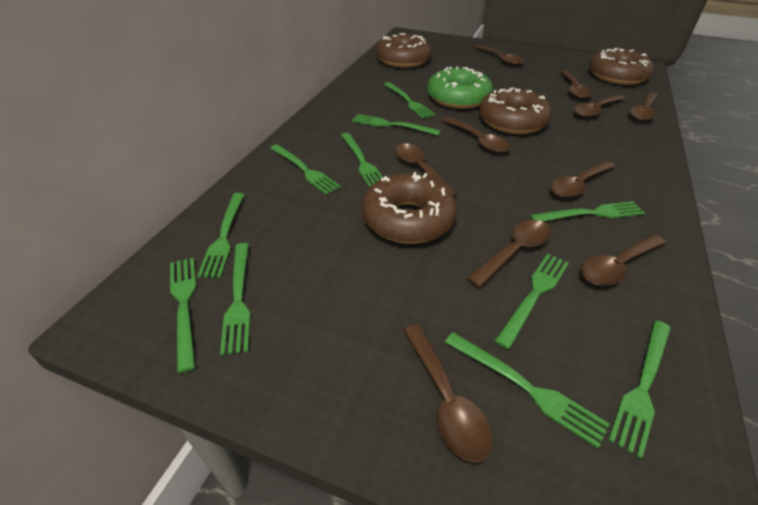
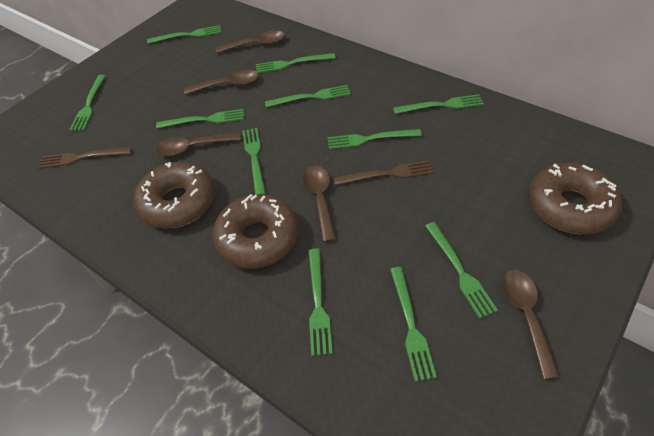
brown donut: [362,172,457,244] [376,33,431,68] [479,87,552,134] [589,48,654,85] = 4 -> [134,162,215,228] [213,194,299,269] [529,163,622,235] = 3
brown fork: none = 0 -> [38,147,132,168] [333,160,433,185] = 2
brown spoon: [394,143,457,196] [404,324,493,462] [443,117,510,153] [466,220,551,288] [474,45,523,66] [550,160,615,198] [559,70,592,99] [574,95,625,118] [581,234,666,286] [630,92,658,121] = 10 -> [155,132,241,156] [184,70,259,95] [216,30,285,53] [303,166,336,242] [502,270,559,379] = 5
green donut: [427,66,493,109] = 1 -> none = 0

